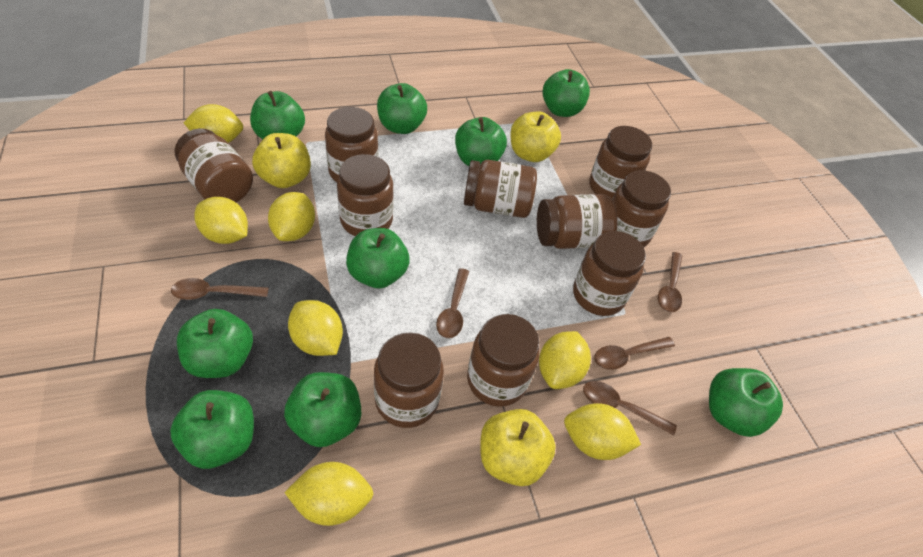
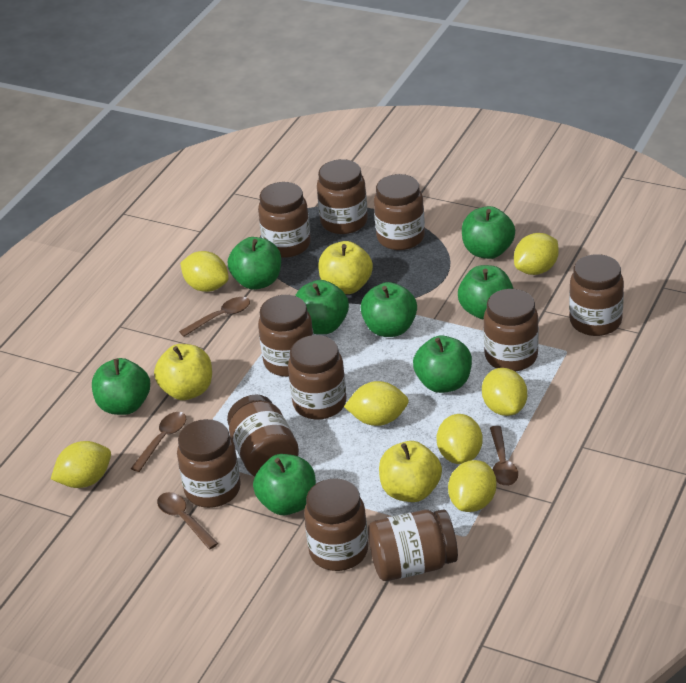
brown jar: [175,128,253,202] [325,107,378,182] [337,154,394,236] [374,332,444,428] [464,160,537,218] [467,314,540,407] [537,194,618,249] [573,231,646,316] [589,126,652,199] [612,170,671,247] = 10 -> [177,419,241,508] [227,394,299,476] [258,182,311,258] [258,295,314,377] [288,335,346,420] [304,478,368,571] [317,159,368,234] [368,509,458,581] [374,174,425,250] [484,289,539,371] [569,254,624,336] = 11
brown spoon: [171,278,268,300] [436,268,469,338] [583,381,677,436] [594,337,675,370] [658,252,682,313] = 5 -> [131,412,186,472] [157,492,218,549] [179,297,250,337] [490,426,518,486] = 4
green apple: [170,390,254,469] [177,309,253,378] [250,91,305,139] [284,372,361,447] [346,228,410,288] [377,83,427,134] [455,117,507,166] [542,69,590,117] [709,368,783,437] = 9 -> [92,358,150,415] [228,237,281,290] [253,454,316,515] [295,280,349,334] [361,282,417,337] [413,335,472,393] [458,265,513,320] [462,206,515,259] = 8

